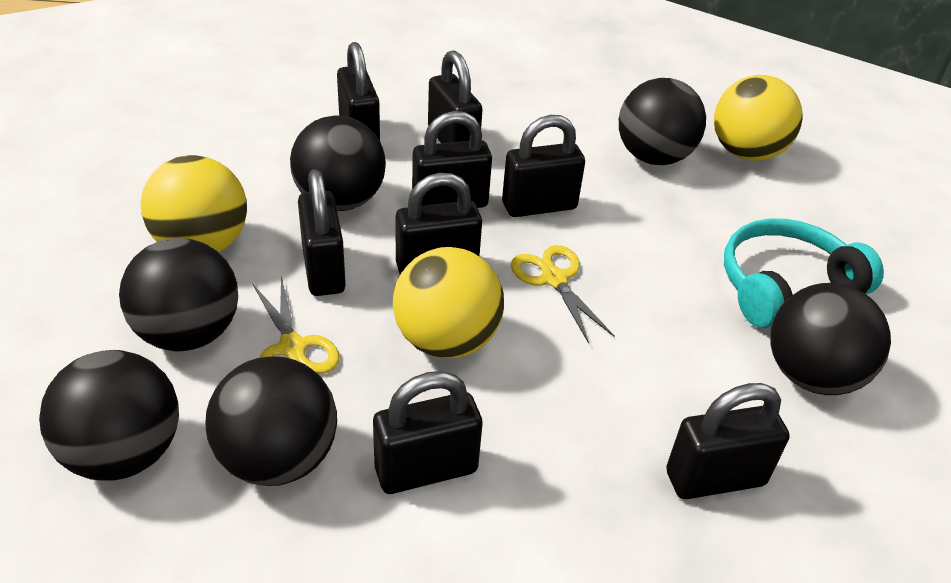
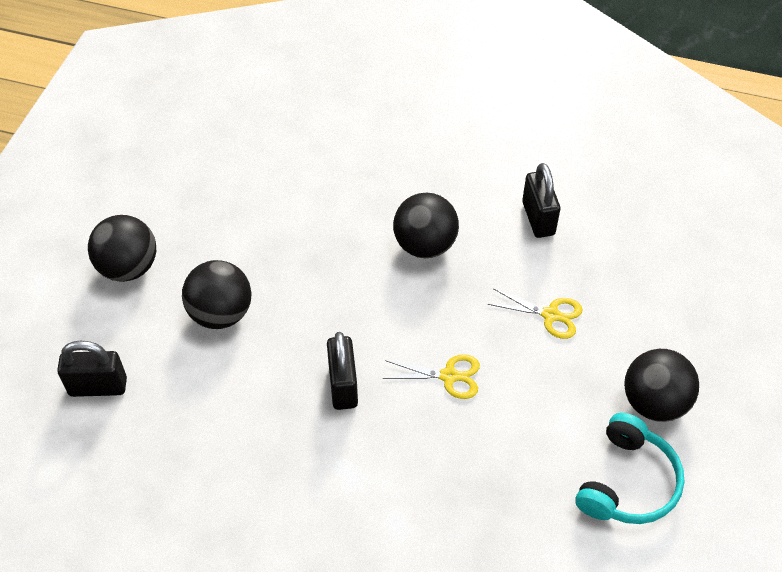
black ball: [39,350,179,481] [119,238,238,351] [206,356,337,486] [290,116,386,211] [619,78,706,165] [771,283,891,395] = 6 -> [88,215,156,282] [182,260,252,329] [393,193,459,258] [624,349,699,422] = 4
black padlock: [298,169,346,296] [337,42,380,140] [373,371,483,494] [395,173,482,274] [412,111,492,208] [428,50,483,143] [502,115,585,217] [666,383,790,499] = 8 -> [57,341,127,397] [327,332,358,410] [522,163,560,238] = 3
yellow ball: [141,155,247,252] [393,247,504,358] [714,75,802,161] = 3 -> none = 0

